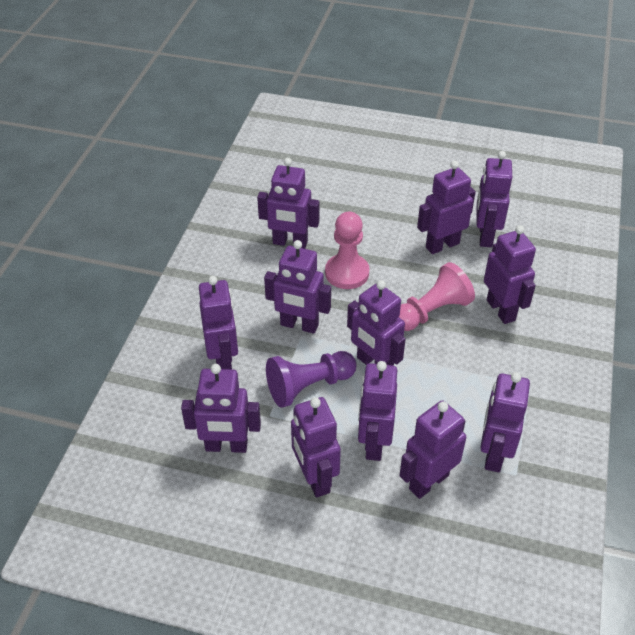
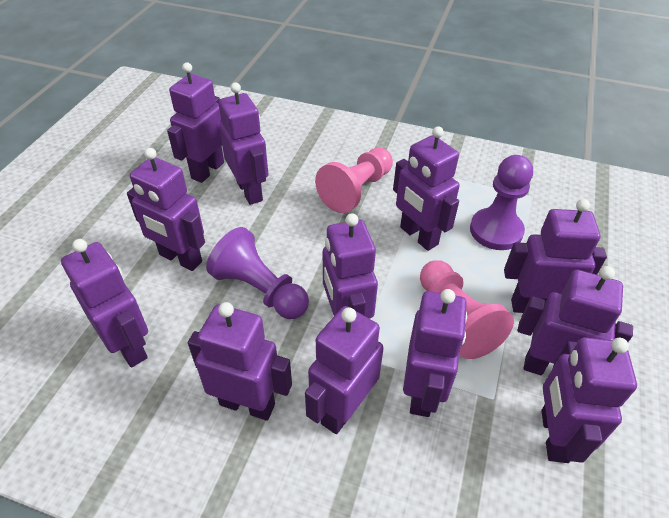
purple pawn: [266,351,356,408] = 1 -> [206,227,309,319] [470,155,533,250] = 2

